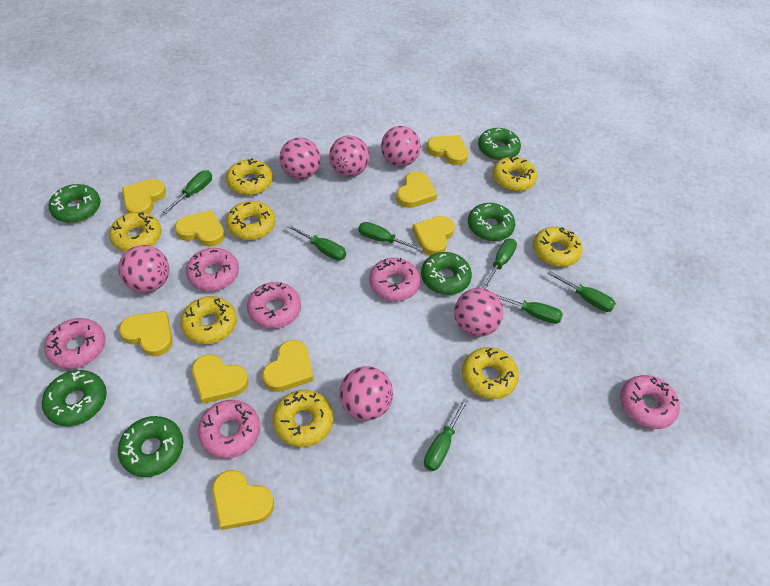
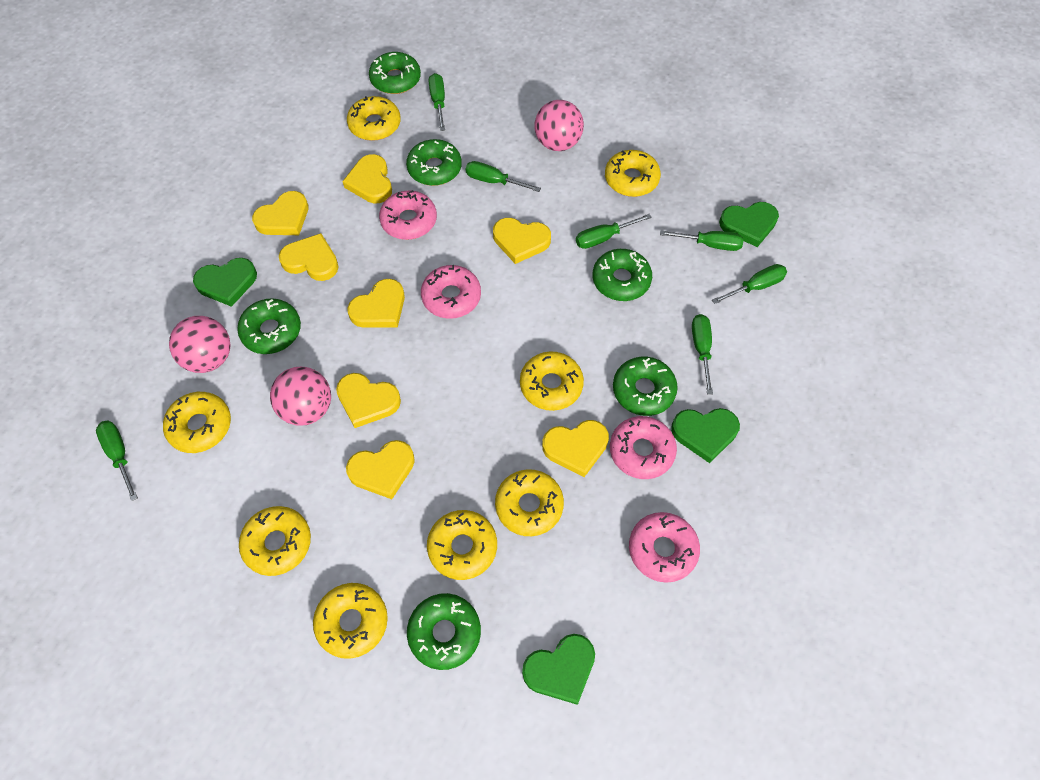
green heart: none = 0 -> [193,258,257,307] [522,634,595,705] [671,408,740,463] [719,202,779,247] = 4
pink ball: [118,245,169,293] [279,138,321,179] [329,135,370,177] [339,366,393,421] [381,126,421,167] [454,288,503,337] = 6 -> [169,316,231,373] [270,367,331,426] [534,100,584,151] = 3
pink donut: [44,318,106,369] [186,248,239,291] [197,400,260,459] [247,282,301,329] [369,258,421,301] [620,375,680,429] = 6 -> [379,190,437,240] [421,265,481,319] [610,416,677,479] [629,512,700,583] = 4
yellow heart: [119,311,173,356] [122,179,166,214] [175,210,225,247] [192,354,248,404] [212,470,274,530] [262,340,313,392] [396,171,437,208] [412,216,455,256] [427,135,468,165] = 9 -> [252,191,308,235] [279,233,339,281] [336,373,401,428] [342,154,392,203] [346,440,415,499] [347,279,405,328] [493,218,551,264] [542,420,609,477] = 8

